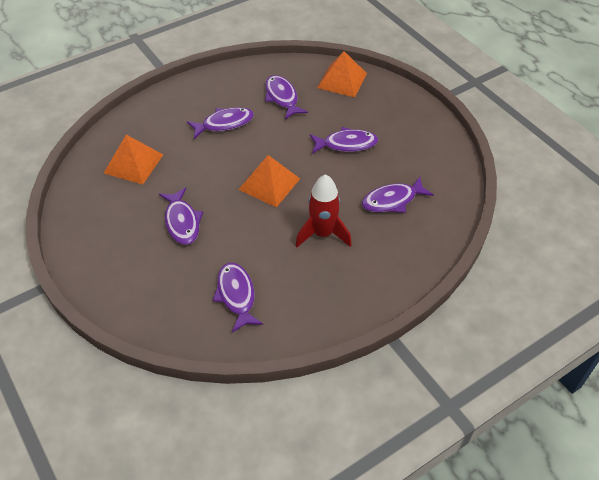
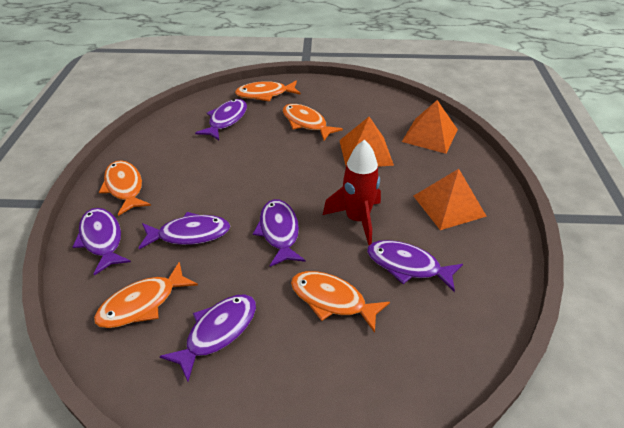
orange fish: none = 0 -> [94,262,198,328] [99,160,151,216] [235,81,301,102] [283,104,343,141] [291,271,390,333] = 5

